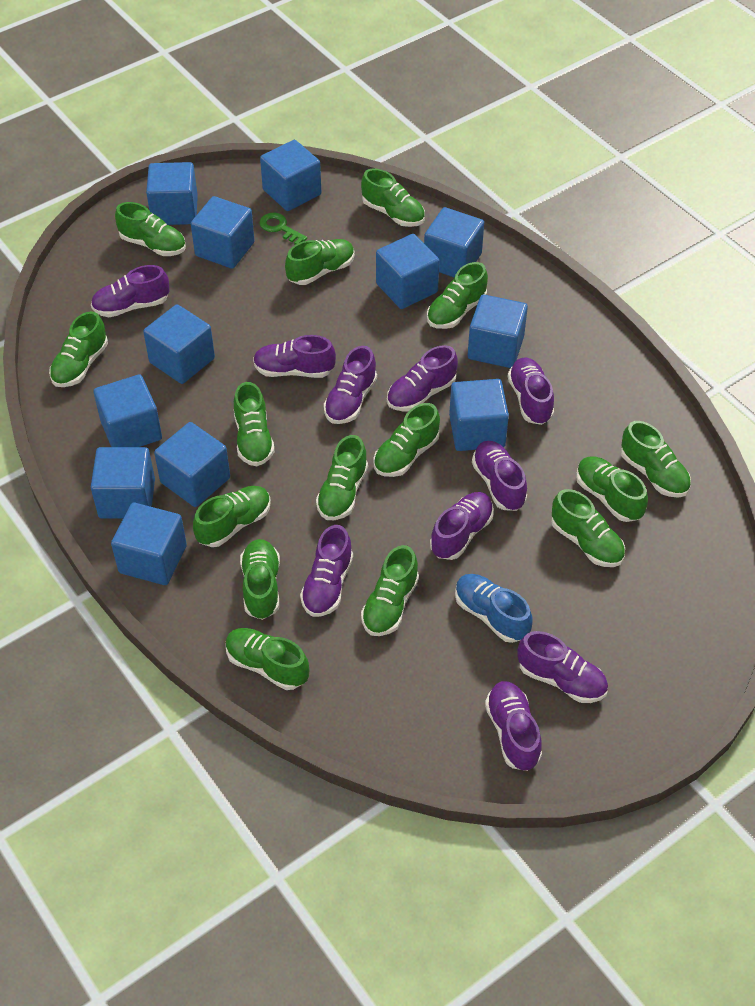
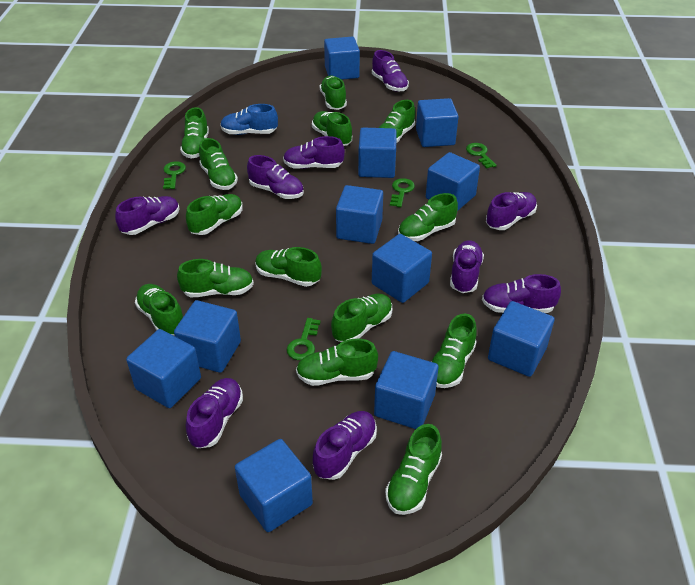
blue cube: [91,447,155,519] [93,374,162,447] [111,503,187,585] [143,304,215,384] [146,162,198,225] [154,422,230,507] [191,196,255,269] [260,140,321,211] [376,234,440,309] [424,207,484,277] [449,379,509,451] [468,294,528,368] = 12 -> [126,329,201,408] [174,300,241,373] [235,439,313,532] [324,37,360,80] [336,185,383,244] [358,128,397,178] [372,234,432,303] [374,351,439,429] [416,98,459,147] [426,152,480,210] [488,301,554,377] = 11
green key: [260,213,307,245] = 1 -> [163,161,186,189] [287,318,321,360] [390,178,415,207] [466,143,497,169] = 4
green shoe: [49,311,108,387] [115,202,186,256] [193,486,271,547] [226,628,309,690] [234,382,275,466] [240,539,280,620] [285,239,355,285] [316,435,368,520] [361,168,425,227] [361,545,419,636] [373,403,440,477] [427,262,488,329] [551,489,625,567] [576,457,648,522] [621,421,691,498] = 15 -> [135,284,183,335] [177,259,254,298] [180,107,209,158] [186,194,243,235] [199,138,238,190] [255,247,322,287] [296,339,378,386] [312,111,352,146] [319,76,347,110] [331,294,392,342] [379,100,415,143] [385,424,442,515] [398,193,458,241] [432,313,477,388] = 14
purple shoe: [91,265,169,317] [253,335,336,378] [300,525,353,617] [324,346,377,424] [387,345,458,412] [430,492,494,560] [472,441,527,511] [485,681,542,771] [508,358,554,425] [517,631,608,703] = 10 -> [115,196,180,235] [186,378,243,448] [247,155,304,199] [283,136,345,169] [313,411,377,480] [372,50,409,92] [450,240,484,293] [482,274,561,313] [486,192,537,230] = 9

